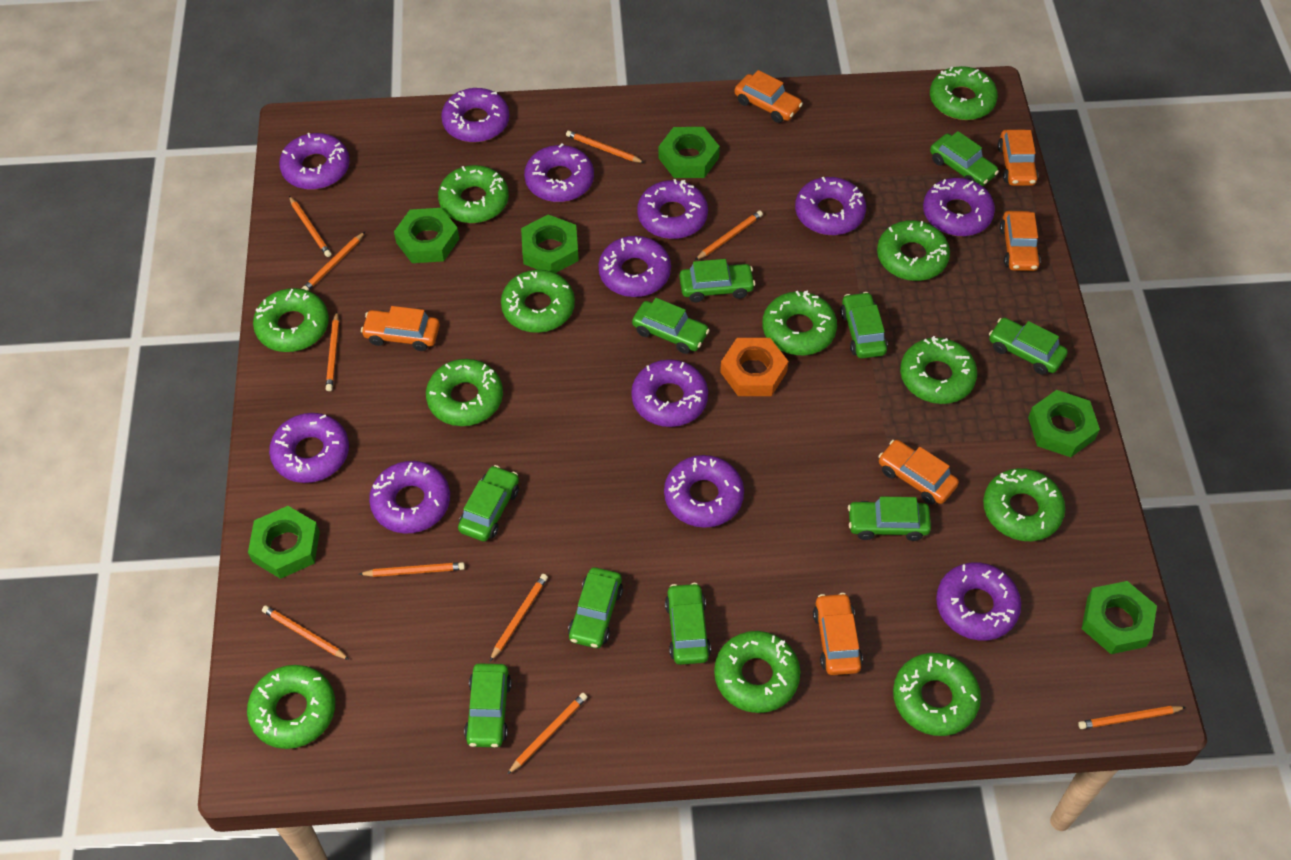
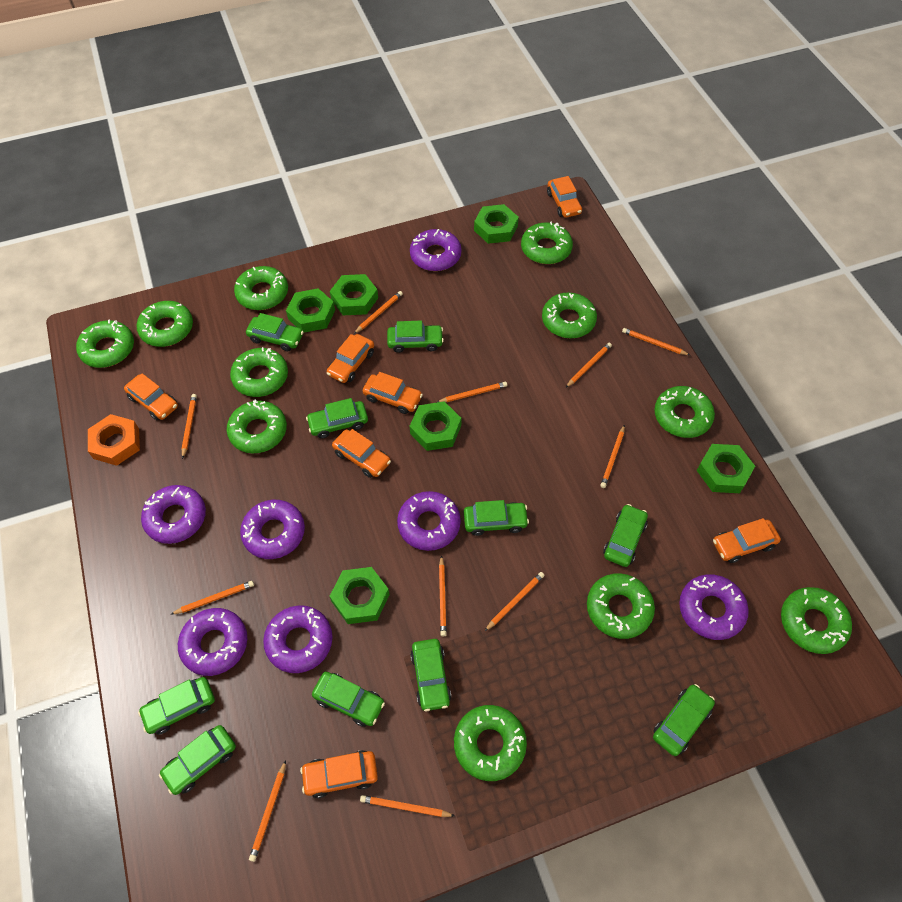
green donut: [247,665,335,749] [253,288,329,352] [426,359,503,426] [438,165,509,223] [501,270,575,333] [714,631,801,713] [762,290,837,355] [877,220,950,281] [893,653,981,736] [900,336,977,404] [930,66,998,120] [983,468,1065,541] = 12 -> [76,320,134,368] [137,301,193,347] [227,400,287,453] [230,347,288,397] [234,266,288,310] [454,705,527,781] [521,222,573,264] [542,292,597,338] [587,574,655,639] [654,386,715,438] [781,587,852,654] = 11
orange car: [361,306,440,351] [734,70,803,123] [813,593,863,675] [878,440,959,504] [998,130,1039,186] [1000,211,1041,271] = 6 -> [124,373,178,420] [300,750,378,798] [327,334,374,383] [332,429,391,478] [363,372,423,414] [547,176,582,218] [713,518,781,563] = 7
orange pencil: [262,605,349,660] [289,196,331,257] [301,232,365,291] [326,312,339,391] [359,562,465,577] [490,574,548,661] [507,693,587,775] [566,131,645,163] [695,211,763,260] [1078,706,1186,729] = 10 -> [170,581,254,615] [182,394,197,459] [249,760,286,862] [354,291,403,334] [360,795,455,817] [437,382,507,402] [439,555,447,637] [485,572,544,631] [566,343,612,387] [600,425,625,488] [622,328,690,355] = 11
purple donut: [269,413,349,483] [279,133,350,190] [369,461,450,534] [441,88,509,142] [524,143,594,202] [598,236,671,297] [631,359,708,427] [637,179,708,239] [664,455,744,528] [795,177,866,235] [923,178,995,236] [936,562,1021,640] = 12 -> [141,485,206,544] [178,608,247,676] [240,500,305,559] [263,605,333,673] [397,491,461,551] [410,229,462,271] [679,575,749,640] = 7

